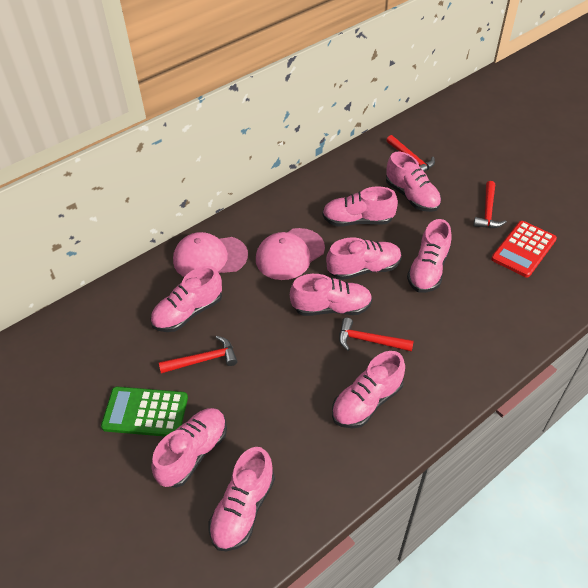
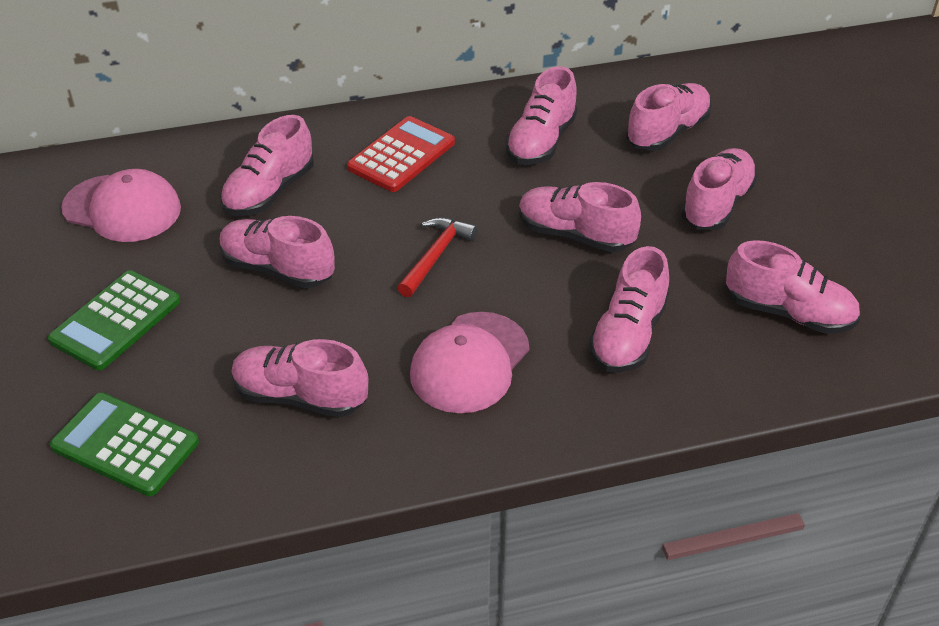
green calculator: [101,387,188,437] = 1 -> [48,270,180,371] [50,392,199,496] = 2
red hammer: [159,336,237,373] [339,318,414,352] [386,135,435,172] [473,181,507,228] = 4 -> [397,217,478,297] = 1

